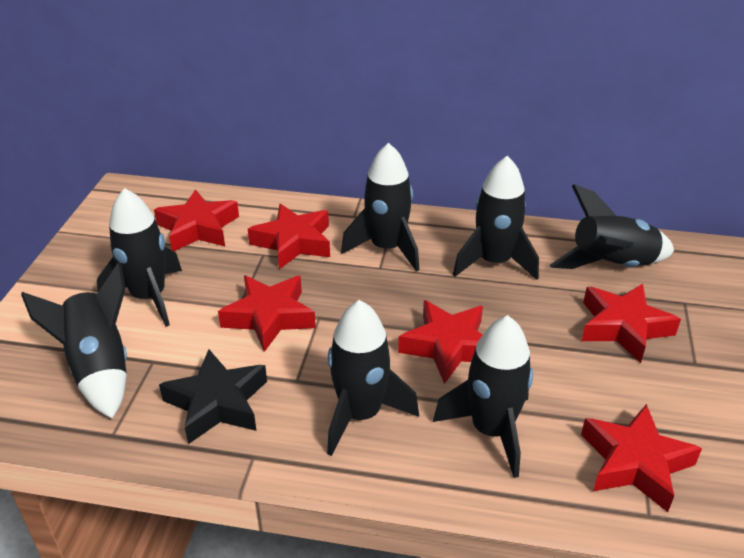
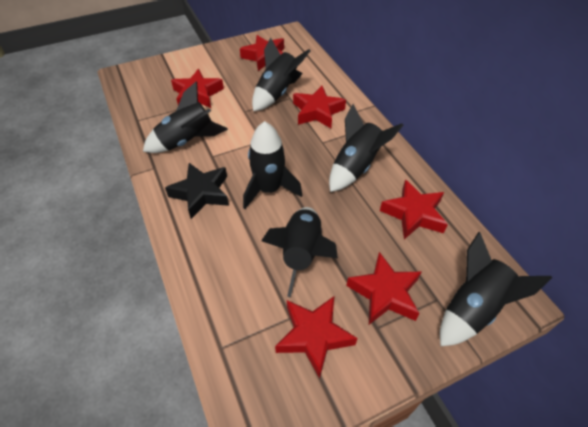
black rocket: [21,263,127,419] [97,188,182,327] [327,300,419,456] [341,143,419,272] [433,315,533,478] [453,156,539,280] [550,184,674,269] = 7 -> [143,82,228,153] [243,121,302,209] [252,38,311,111] [261,207,338,297] [329,104,404,192] [440,232,552,346] = 6

